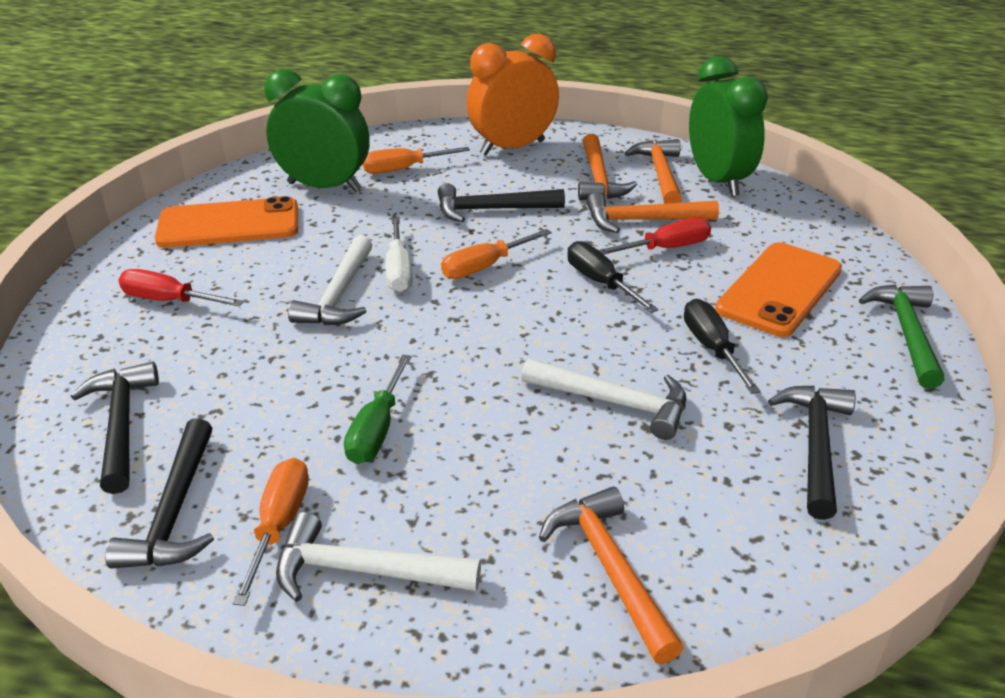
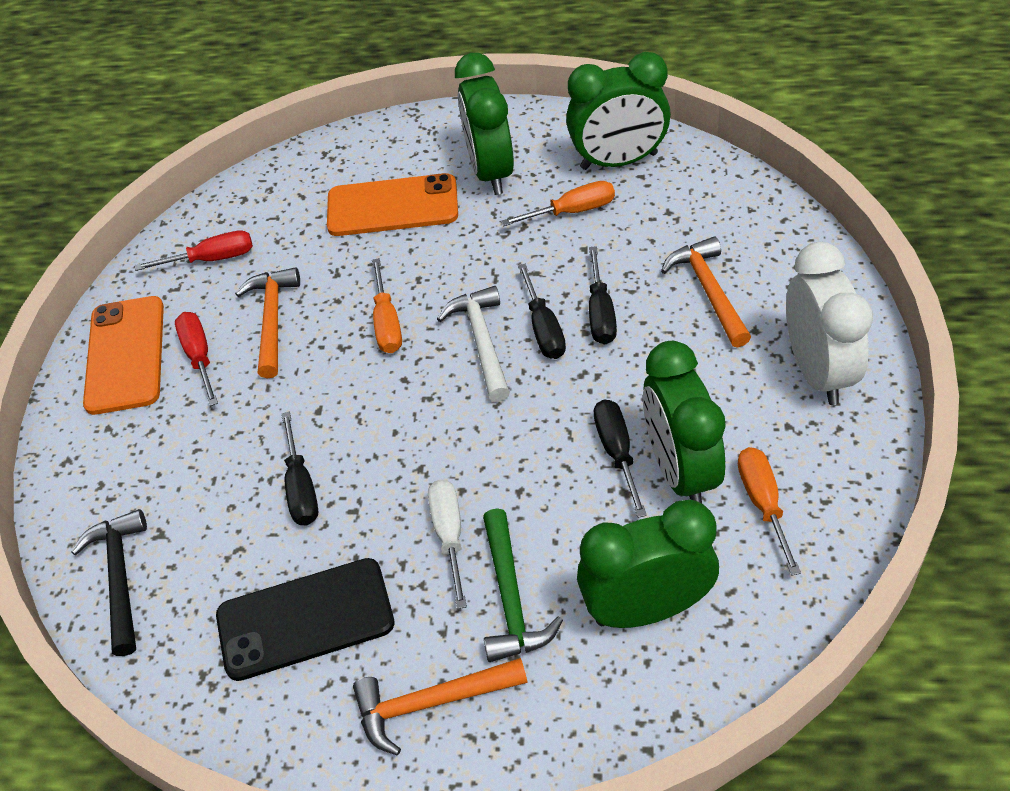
black hammer: [71,362,159,494] [105,419,214,569] [438,183,565,222] [768,386,856,520] = 4 -> [71,509,147,656] = 1
black phone: none = 0 -> [216,558,394,681] = 1
black screwdriver: [568,241,659,313] [684,299,761,394] = 2 -> [281,412,318,525] [518,264,566,359] [589,246,617,344] [594,399,647,518] = 4
green clock: [264,69,370,192] [689,56,768,196] = 2 -> [455,53,514,195] [566,52,671,170] [577,500,719,628] [643,341,726,504] = 4
green screwdriver: [344,354,412,464] = 1 -> none = 0
orange clock: [467,34,559,155] = 1 -> none = 0
orange hammer: [539,487,684,664] [578,134,637,200] [586,193,719,233] [624,139,682,204] = 4 -> [235,267,300,378] [353,658,527,755] [661,236,751,348] = 3
white clock: none = 0 -> [786,242,873,405] = 1
white hammer: [276,512,481,602] [288,235,372,326] [521,359,686,440] = 3 -> [437,286,510,402] = 1

